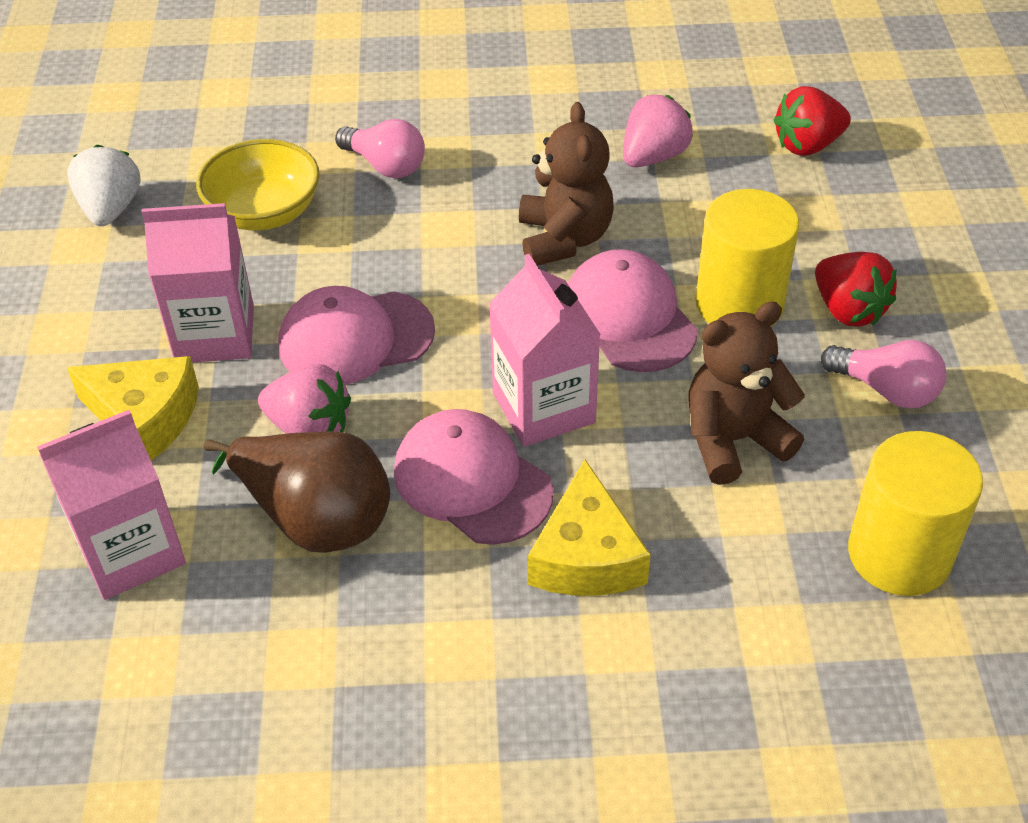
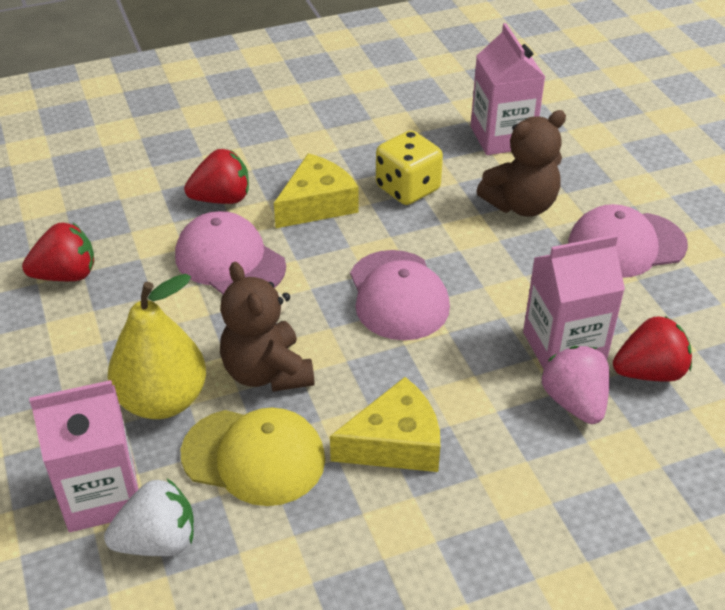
brown pear: [204,431,390,553] = 1 -> none = 0
pink light bulb: [335,119,425,178] [821,340,947,409] = 2 -> none = 0
pink strawberry: [258,364,351,434] [623,95,693,167] = 2 -> [541,346,610,424] = 1
red strawberry: [774,86,851,156] [815,252,897,327] = 2 -> [22,222,94,281] [184,149,249,204] [613,316,692,382] = 3
yellow bowl: [196,139,320,231] = 1 -> none = 0
yellow cap: none = 0 -> [181,408,325,506] = 1
yellow cylinder: [696,189,799,326] [848,431,983,596] = 2 -> none = 0
yellow dice: none = 0 -> [376,130,443,205] = 1
yellow pear: none = 0 -> [108,274,206,419] = 1

